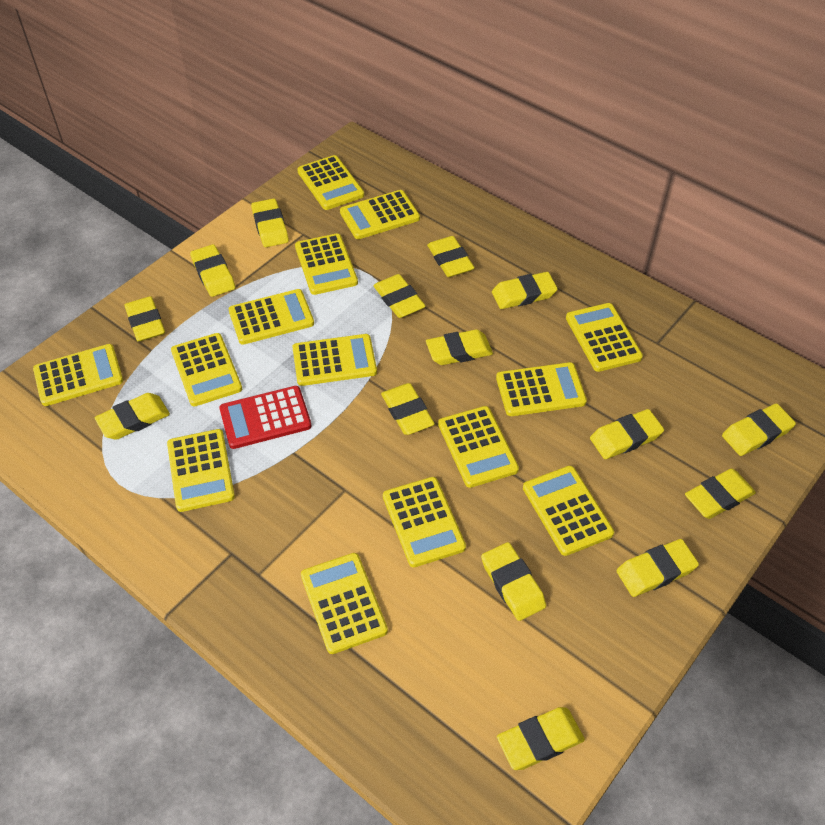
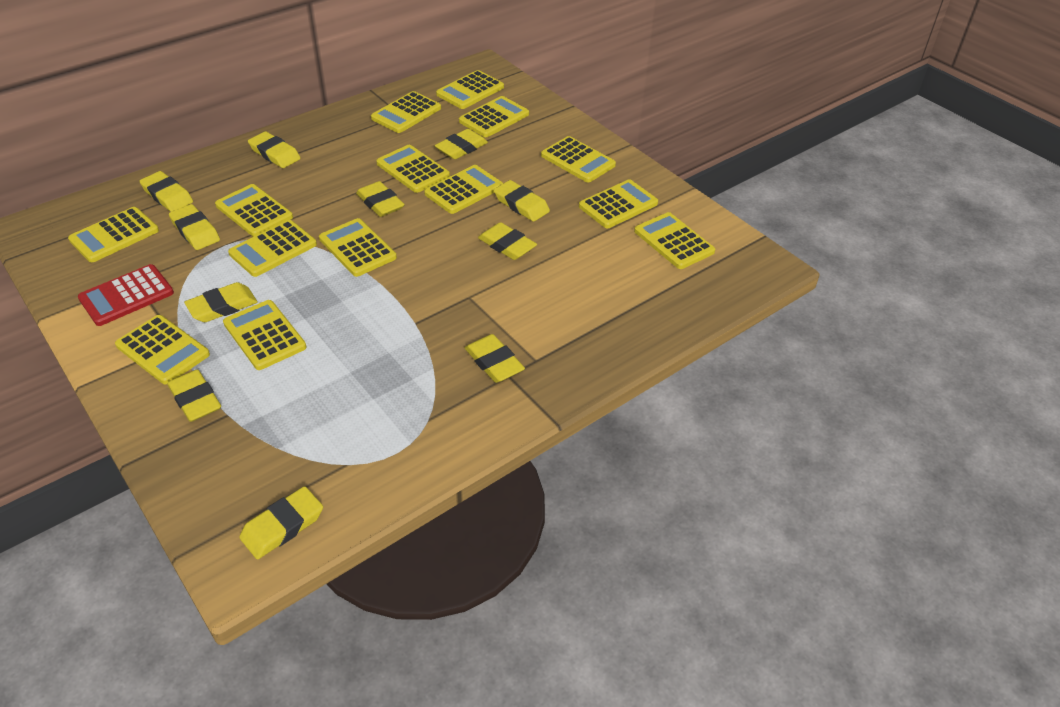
yellow eraser: [95,393,170,440] [124,296,165,342] [190,244,235,297] [251,198,289,247] [373,274,426,318] [381,383,435,435] [426,329,493,365] [427,236,475,277] [481,542,546,621] [492,272,558,309] [497,707,585,770] [590,409,664,459] [617,539,699,597] [685,469,756,519] [722,404,796,456] = 15 -> [139,171,193,212] [168,370,221,422] [169,204,220,250] [184,282,258,322] [239,486,323,559] [248,131,301,168] [356,181,405,217] [434,129,488,159] [465,334,525,383] [478,222,537,260] [494,180,550,222] = 11

